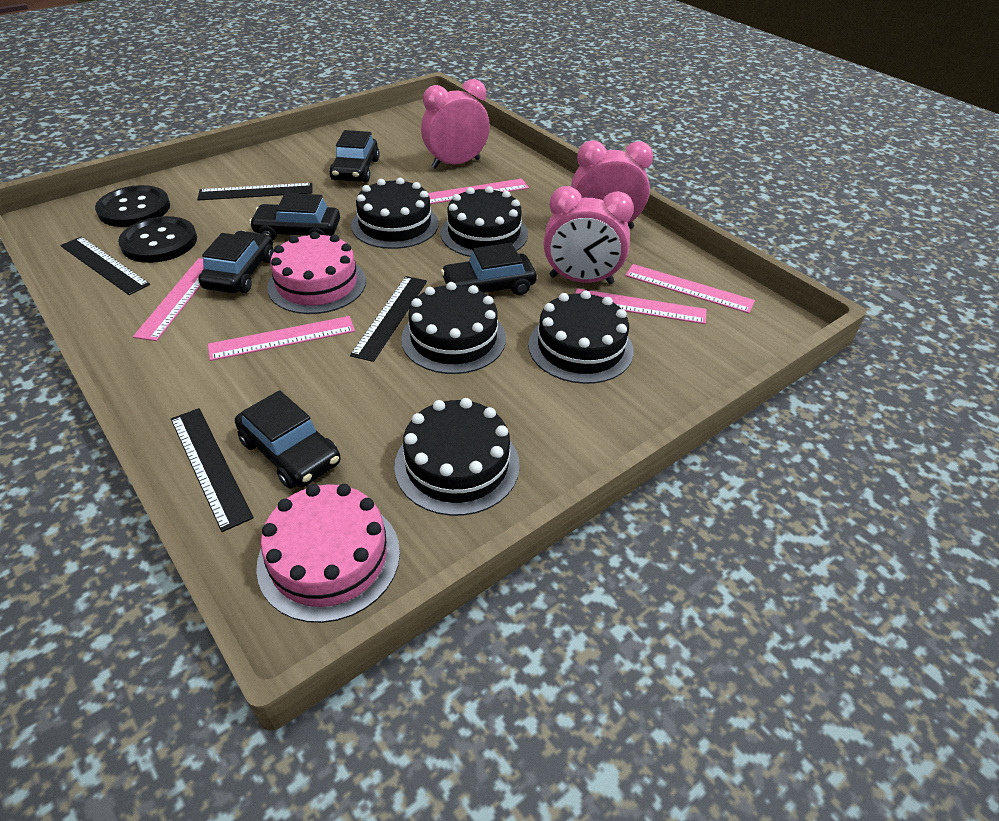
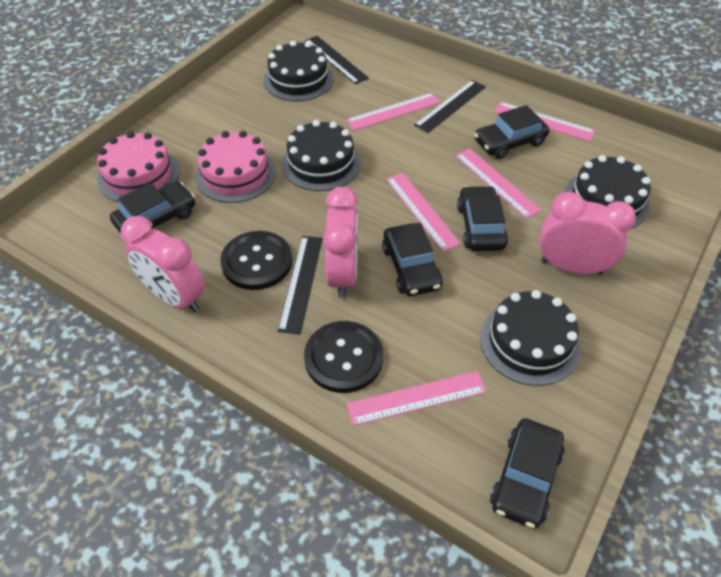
black cake: [351,178,439,249] [394,398,520,516] [401,282,506,374] [440,186,528,257] [528,291,634,384] = 5 -> [263,41,334,101] [282,120,361,191] [480,290,580,386] [565,155,651,229] = 4
black ruler: [60,236,150,295] [171,408,254,532] [197,183,312,201] [350,276,427,362] = 4 -> [278,236,323,335] [304,36,369,84] [414,80,486,133] = 3

